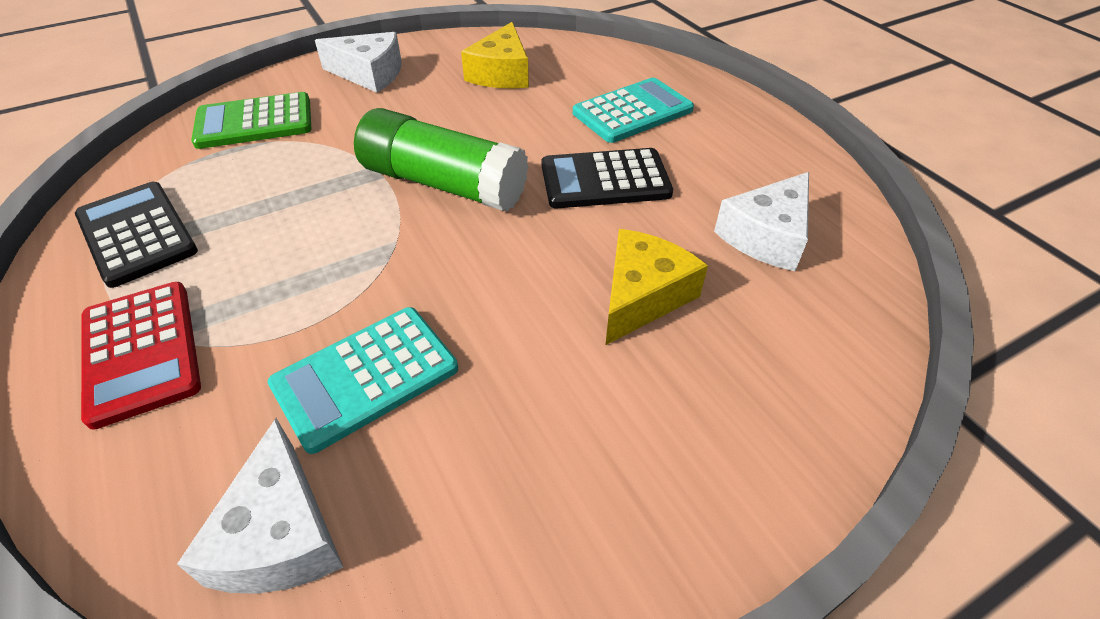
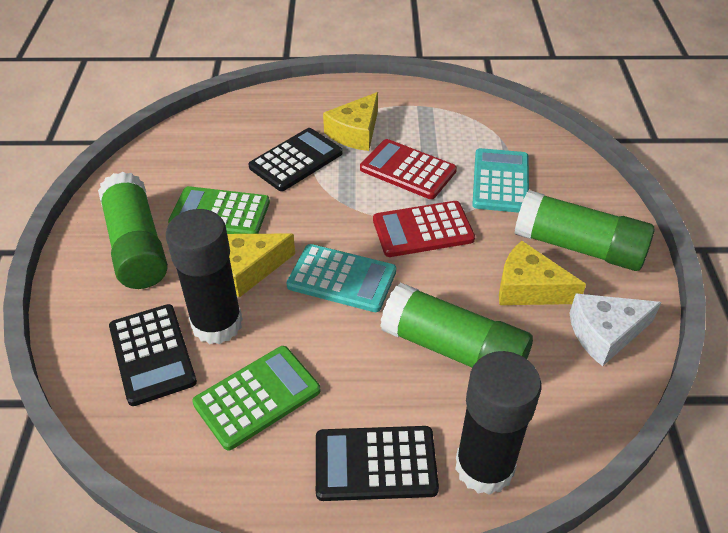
black calculator: [75,182,198,288] [542,148,673,208] = 2 -> [109,304,197,406] [248,128,343,191] [316,426,439,501] = 3
black glue stick: none = 0 -> [166,209,243,344] [455,351,541,495] = 2
green calculator: [191,92,311,149] = 1 -> [168,186,270,234] [192,346,321,451] = 2
green glue stick: [354,108,528,212] = 1 -> [98,172,168,289] [380,283,533,368] [514,190,654,271] = 3
red calculator: [81,282,201,430] = 1 -> [360,139,457,199] [373,201,475,257] = 2
white cheese: [177,418,343,594] [315,32,401,93] [714,172,809,271] = 3 -> [569,293,662,366] = 1
yellow cheese: [461,22,529,88] [605,229,708,345] = 2 -> [227,234,295,298] [323,92,378,151] [499,241,586,305] = 3

